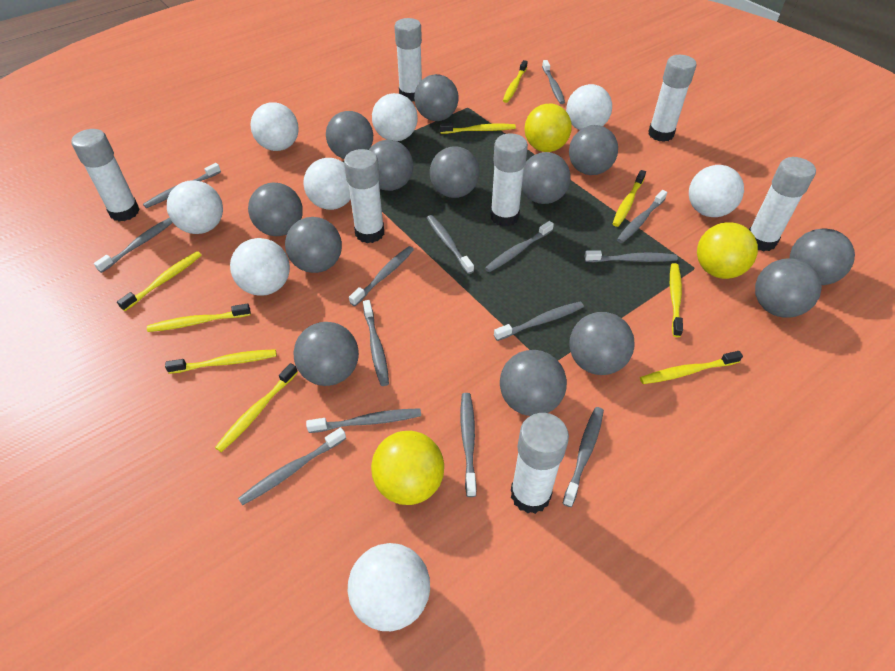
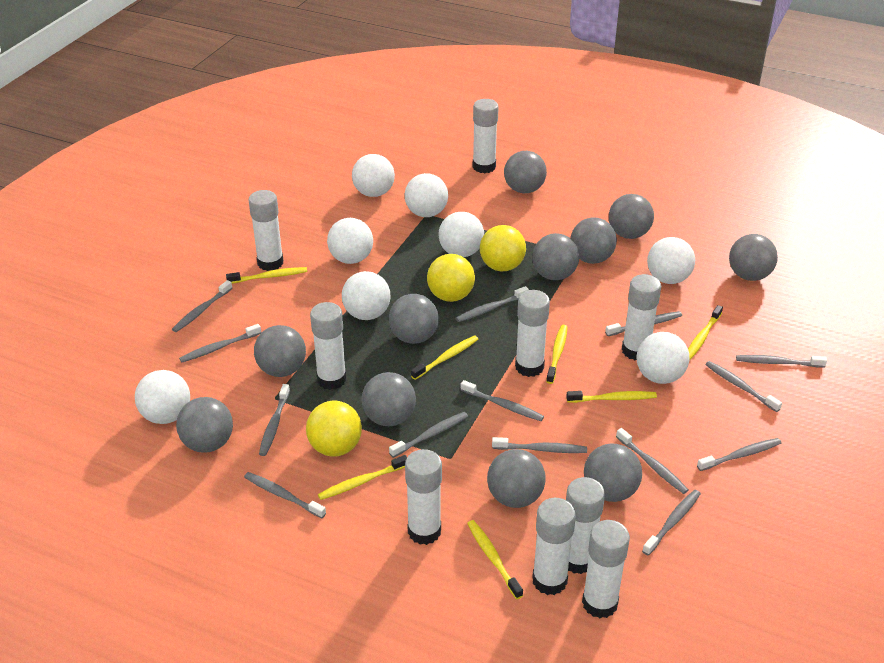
grey ball: [248,182,303,236] [285,217,342,273] [293,322,359,386] [326,111,373,159] [369,140,413,191] [414,74,459,121] [430,146,480,198] [500,350,567,416] [522,152,571,204] [569,125,618,175] [570,312,635,375] [755,258,822,318] [790,228,855,285] = 13 -> [176,397,233,453] [254,325,306,377] [362,372,416,426] [389,294,439,344] [487,449,546,508] [504,151,547,194] [532,233,579,280] [570,218,617,264] [584,443,642,502] [609,194,654,239] [729,234,778,281] = 11
white glue stick: [71,129,140,222] [344,149,384,243] [394,18,422,101] [490,133,528,227] [511,413,569,514] [648,55,697,142] [749,157,816,251] = 7 -> [249,190,283,271] [310,302,346,390] [405,449,442,545] [473,99,499,173] [515,290,550,377] [532,498,576,595] [566,477,605,574] [582,520,630,618] [622,274,661,360] = 9
yellow toothbrush: [117,251,202,311] [147,303,251,332] [165,349,277,374] [215,363,298,452] [440,123,516,134] [503,60,528,103] [612,170,646,227] [640,351,743,384] [670,263,683,337] = 9 -> [226,267,307,284] [318,455,407,500] [411,335,478,380] [467,520,523,599] [546,325,567,384] [566,391,657,403] [688,305,723,361] = 7

